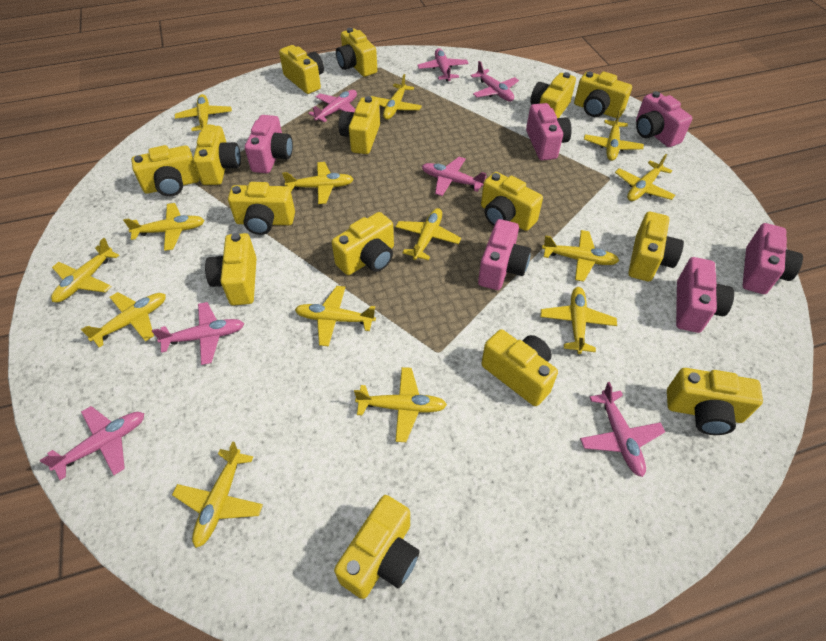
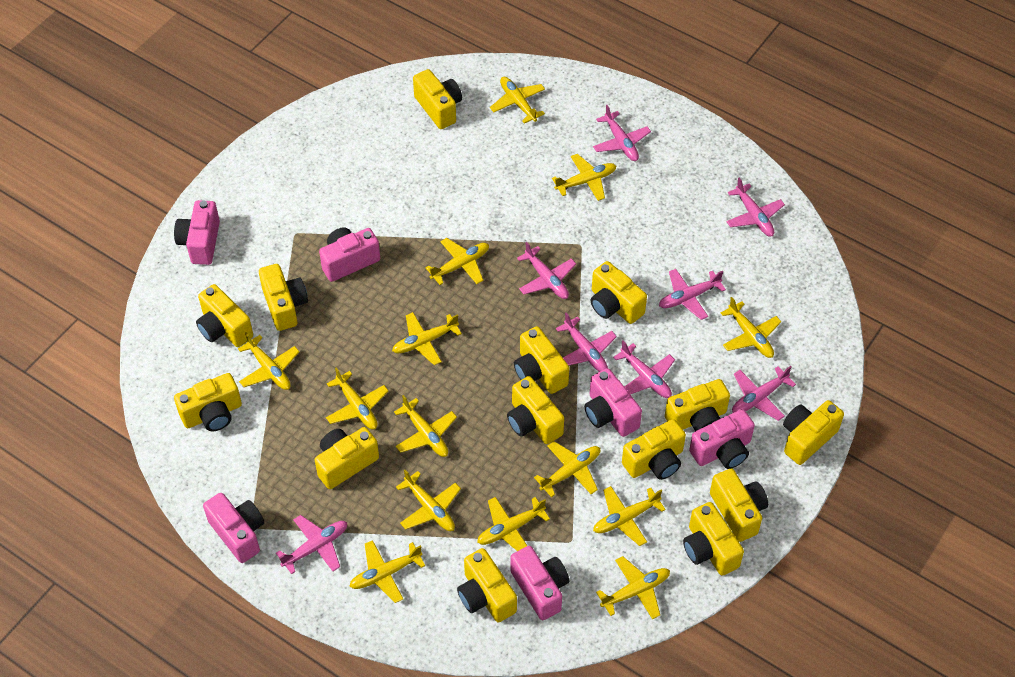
pink plane: [40,406,144,480] [152,302,244,365] [308,90,357,122] [418,48,469,81] [422,157,487,196] [471,61,519,101] [580,382,665,477] = 7 -> [276,515,347,574] [517,242,576,299] [556,312,617,372] [593,105,651,161] [613,341,675,398] [659,269,726,320] [726,178,785,236] [732,366,796,421] = 8
yellow camera: [131,145,200,196] [193,126,241,185] [205,233,257,305] [228,182,295,235] [279,45,324,94] [332,212,394,275] [334,495,420,599] [336,28,377,77] [339,96,380,154] [481,172,543,231] [481,329,558,406] [530,72,576,118] [574,71,632,118] [628,212,684,281] [667,368,763,435] = 15 -> [174,373,242,431] [196,284,253,347] [259,264,308,331] [315,427,379,489] [413,69,462,129] [457,548,517,622] [507,376,564,444] [514,326,569,394] [591,261,647,324] [622,419,686,480] [665,379,730,431] [683,502,744,576] [710,468,768,542] [783,400,844,465] = 14

